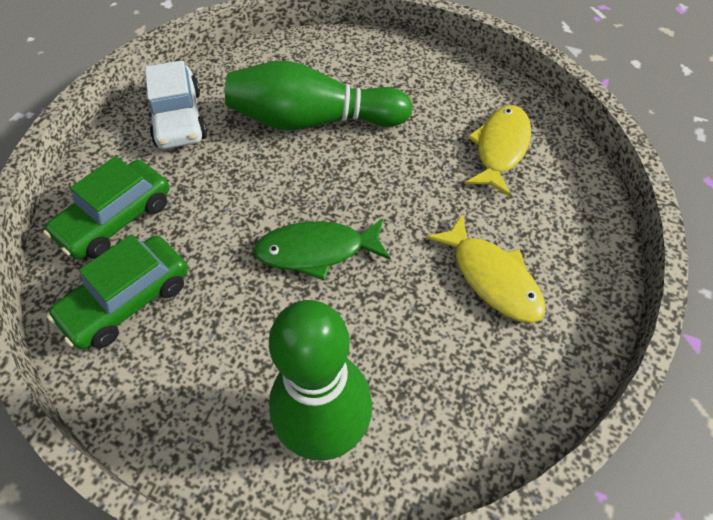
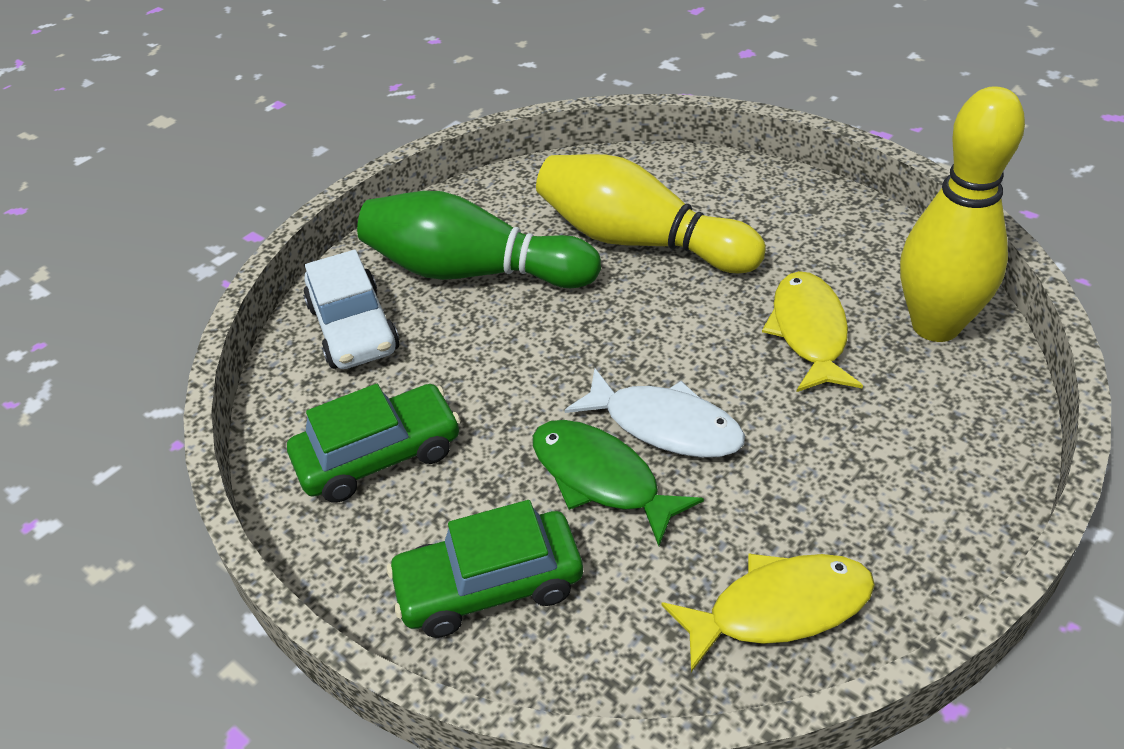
green bowling pin: [225,61,412,130] [269,300,372,461] = 2 -> [357,191,601,288] = 1
white fish: none = 0 -> [565,368,745,458] = 1
yellow bowling pin: none = 0 -> [536,154,766,273] [900,86,1025,342] = 2

